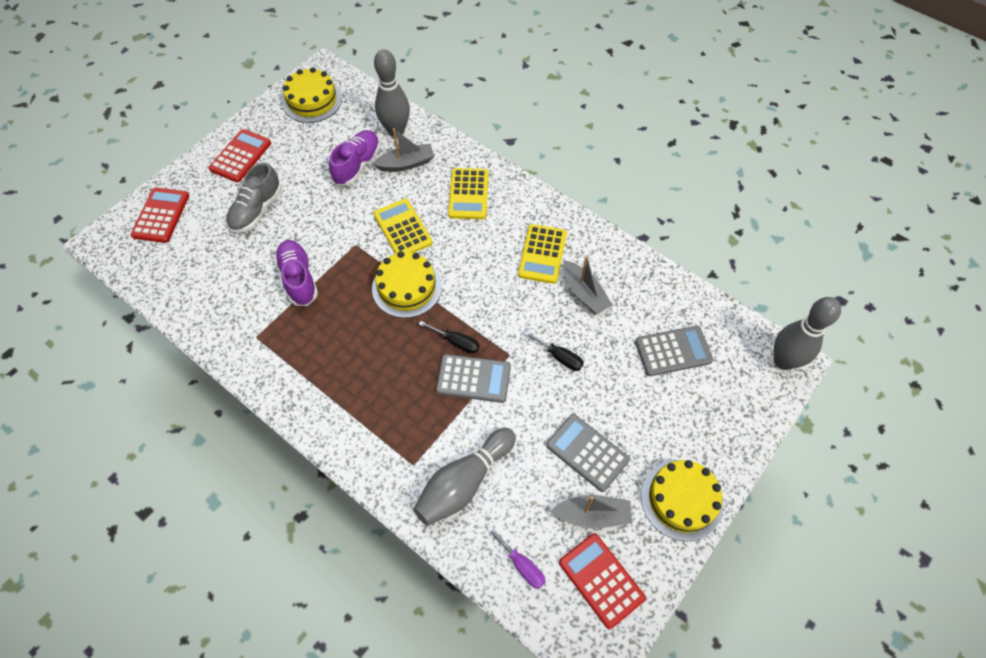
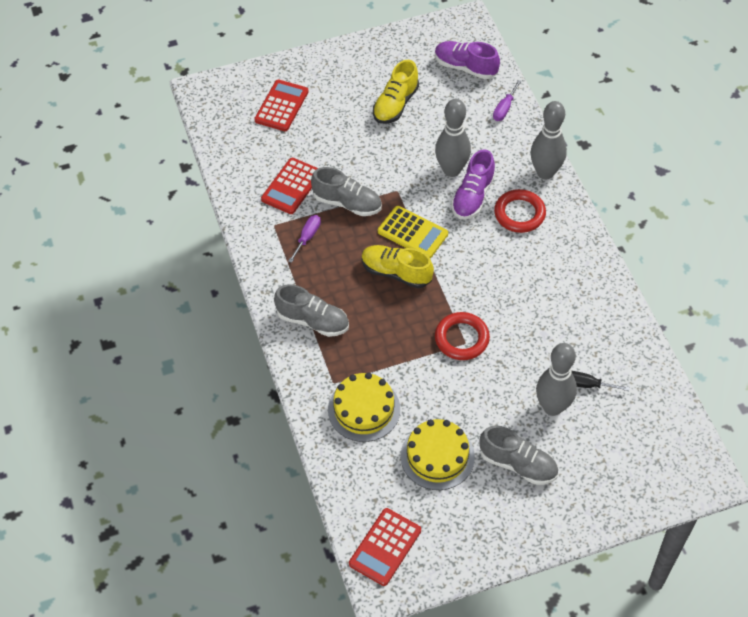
black screwdriver: [419,321,480,354] [525,331,584,371] = 2 -> [572,371,630,391] = 1
grey boat: [373,128,435,172] [551,495,632,528] [563,256,612,314] = 3 -> none = 0
grey calculator: [436,354,511,403] [546,414,630,492] [635,326,713,376] = 3 -> none = 0
grey shoe: [226,162,282,233] = 1 -> [274,284,349,337] [311,167,382,216] [479,425,558,485] = 3
purple screwdriver: [487,526,546,589] = 1 -> [288,215,321,263] [493,80,522,121] = 2
red ring: none = 0 -> [435,312,490,360] [494,189,546,233] = 2
yellow cake: [282,67,342,123] [372,251,442,318] [641,460,723,541] = 3 -> [328,372,400,442] [401,419,475,490] = 2
yellow calculator: [373,199,433,254] [448,168,489,219] [518,224,567,284] = 3 -> [378,206,448,258] = 1
yellow shoe: none = 0 -> [361,245,434,288] [373,60,419,124] = 2

